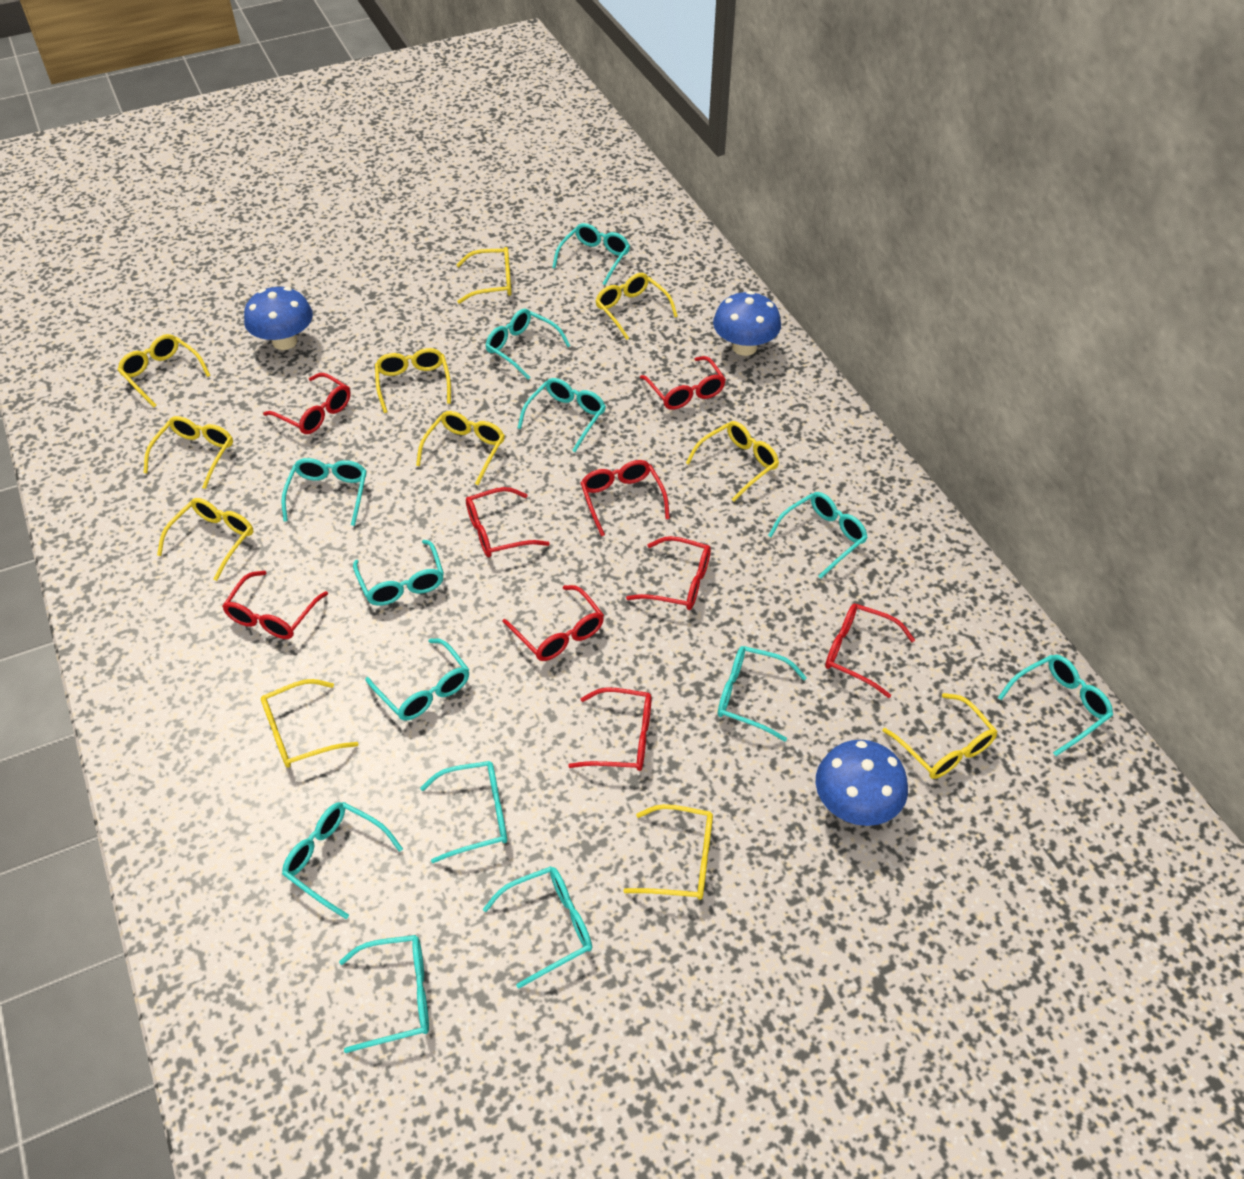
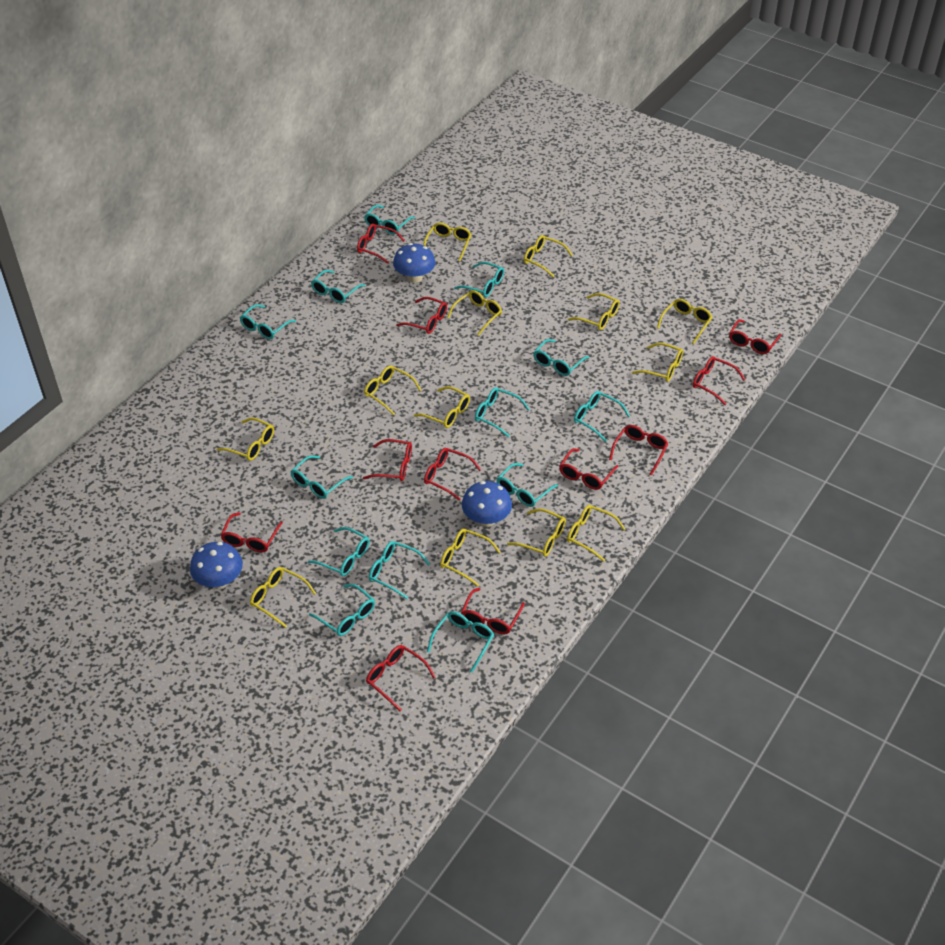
red glasses: [222,571,328,639] [263,373,351,434] [466,487,550,558] [502,585,604,661] [568,688,652,771] [581,460,670,536] [626,536,711,610] [640,356,726,410] [825,603,915,698] = 9 -> [220,512,283,552] [357,223,405,264] [363,439,412,481] [366,645,436,711] [396,297,447,334] [424,448,481,501] [461,588,525,634] [559,448,618,490] [609,425,669,476] [692,356,745,405] [729,319,781,354] = 11
yellow glasses: [118,334,211,407] [144,416,233,489] [157,498,254,581] [261,679,359,768] [375,348,451,413] [416,411,505,485] [456,247,512,304] [595,273,678,340] [623,804,713,900] [686,421,779,501] [883,693,998,779] = 11 -> [217,418,274,461] [250,567,316,628] [364,365,422,415] [414,386,470,428] [424,222,472,261] [440,529,501,586] [447,290,502,336] [507,509,566,557] [524,235,573,277] [567,505,625,562] [568,293,620,330] [632,343,683,382] [657,299,712,344] = 13

